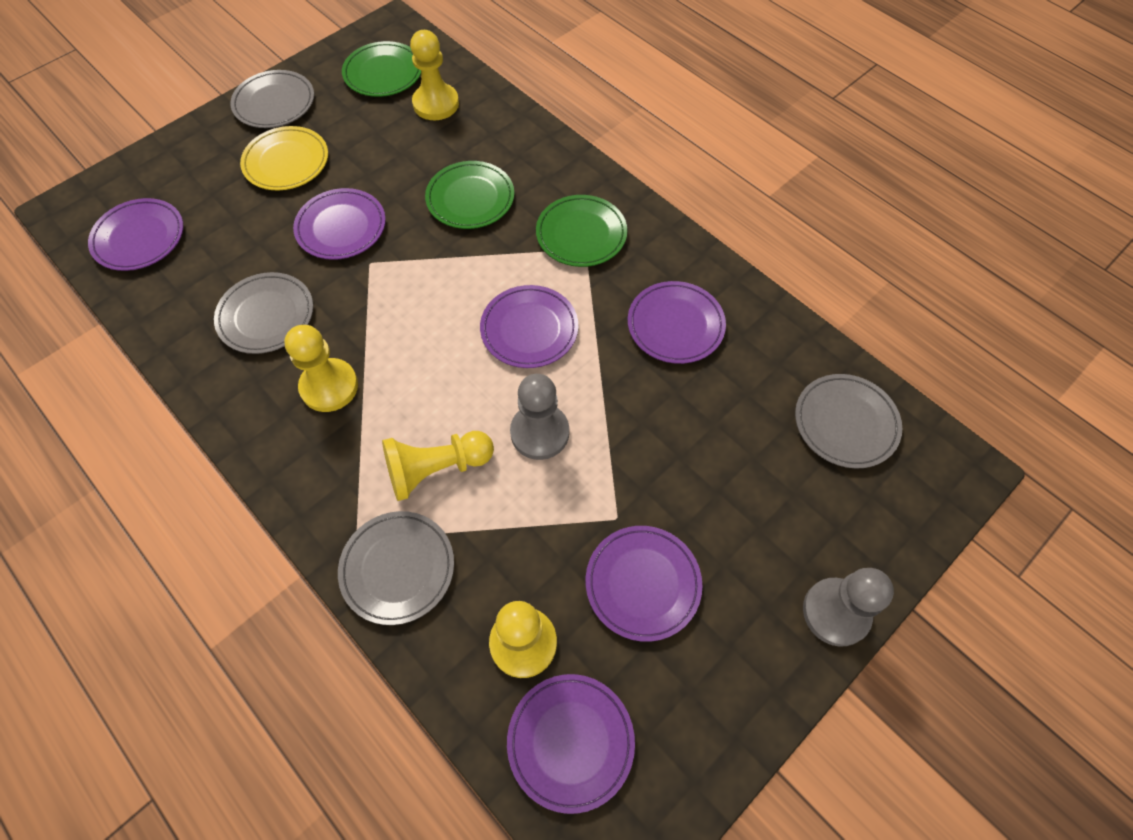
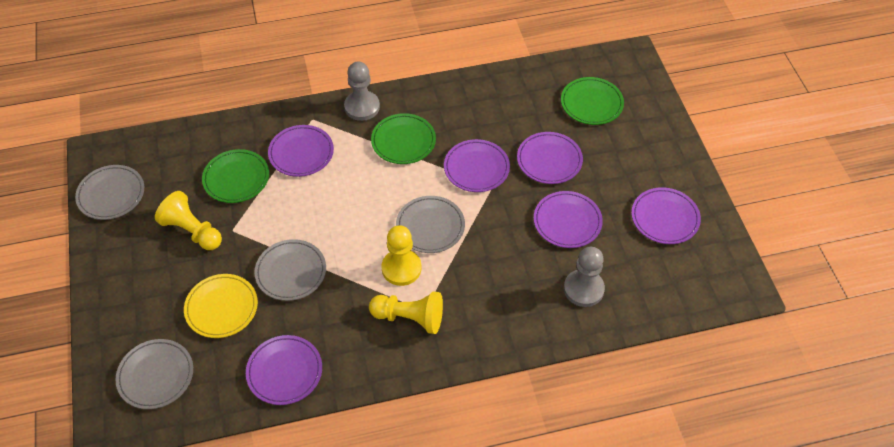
yellow pawn: [284,325,358,412] [382,431,494,501] [410,30,459,120] [489,601,557,678] = 4 -> [155,191,222,250] [369,292,443,334] [381,225,421,286] = 3

